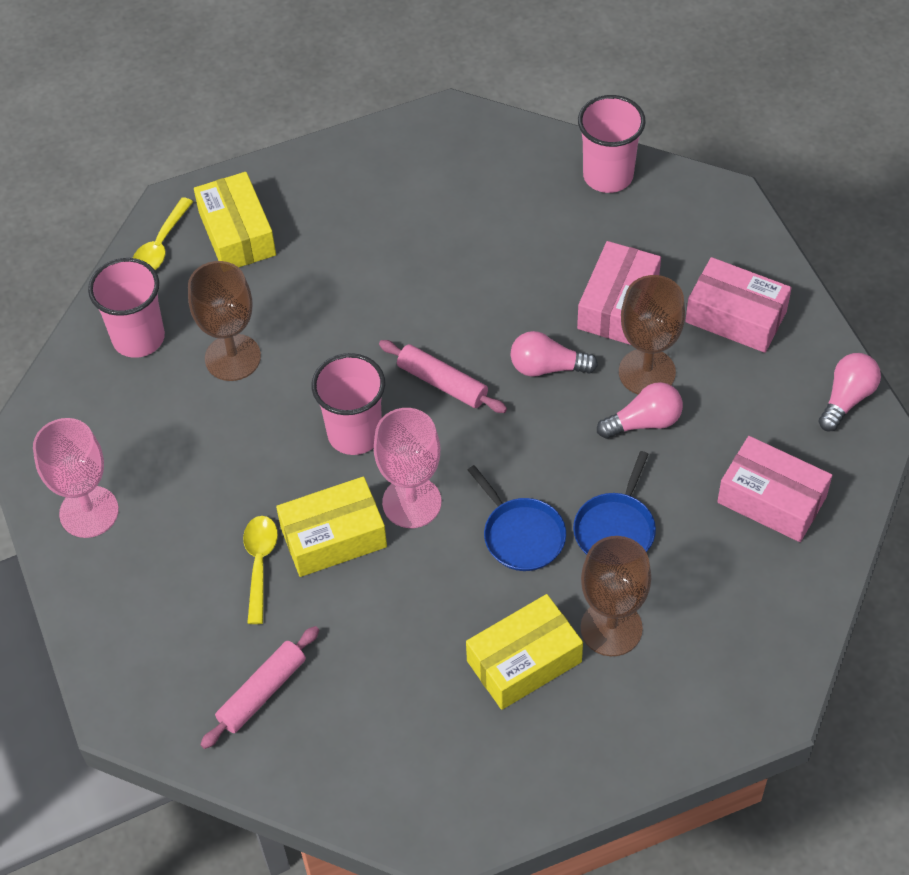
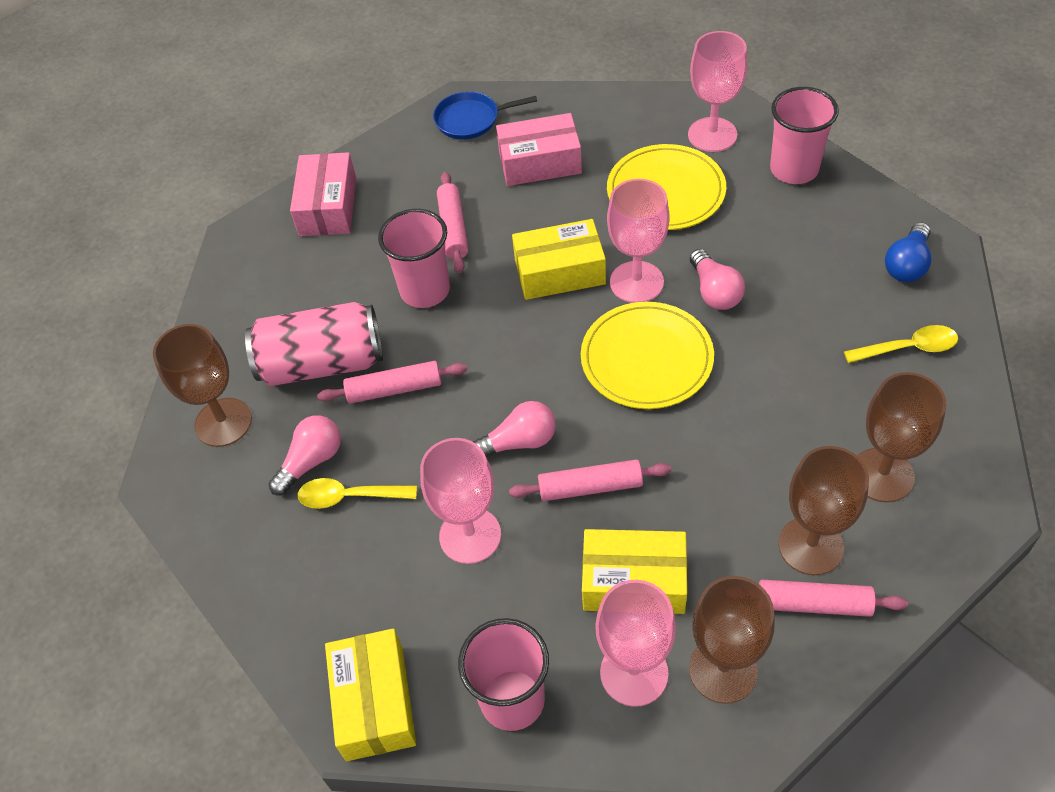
blue light bulb: none = 0 -> [885,222,931,282] = 1
blue pan: [468,465,566,571] [573,451,656,555] = 2 -> [433,92,537,139] = 1
brown goblet: [188,261,261,381] [581,536,651,656] [619,275,685,395] = 3 -> [153,324,252,447] [689,576,775,704] [778,446,869,575] [858,372,946,502] = 4
pink box: [577,241,661,345] [685,257,792,353] [717,436,832,542] = 3 -> [290,152,357,236] [496,113,582,186] = 2
pink can: none = 0 -> [245,302,383,386] = 1
pink goblet: [33,418,119,538] [374,408,441,528] = 2 -> [420,438,501,564] [595,580,676,707] [607,179,670,303] [688,31,747,152] = 4
pink rolling pin: [200,626,319,749] [379,340,507,413] = 2 -> [317,361,467,404] [437,172,468,273] [509,459,671,501] [759,580,908,617] = 4
yellow plate: none = 0 -> [581,302,714,409] [607,144,726,230] = 2

